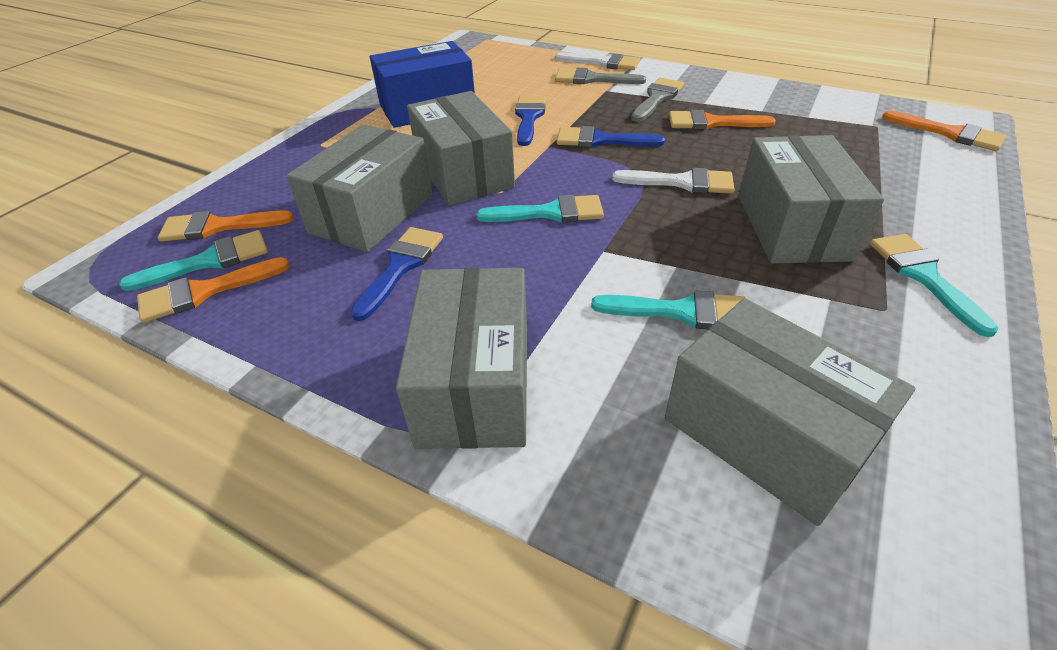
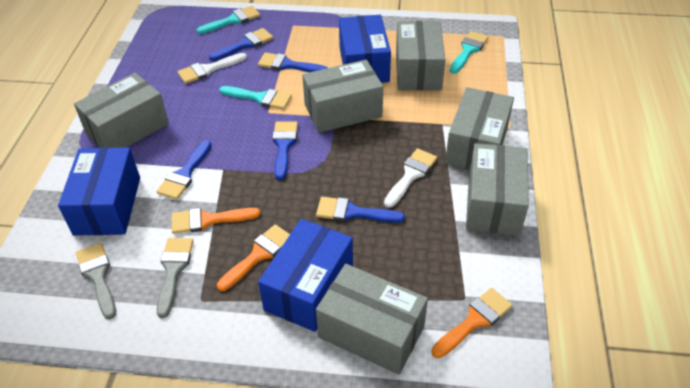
blue box: [370,41,475,128] = 1 -> [58,148,140,236] [258,219,353,332] [339,15,391,83] = 3
blue brush: [350,227,443,321] [515,96,546,146] [557,126,665,148] = 3 -> [156,140,212,200] [209,28,273,61] [258,52,327,72] [273,121,298,180] [316,197,405,223] = 5
grey box: [286,124,433,252] [396,268,527,449] [407,91,515,206] [665,298,916,526] [738,135,884,264] = 5 -> [74,73,169,148] [302,60,383,133] [316,264,428,375] [396,21,445,90] [445,87,514,169] [466,143,529,236] = 6
orange brush: [137,257,290,323] [158,210,294,242] [669,110,776,130] [882,111,1006,151] = 4 -> [172,208,260,234] [217,224,290,291] [432,288,512,358] = 3
turquoise brush: [119,230,268,291] [476,195,604,223] [591,291,745,329] [870,234,998,337] = 4 -> [197,6,260,34] [219,86,292,109] [450,31,489,74] = 3

